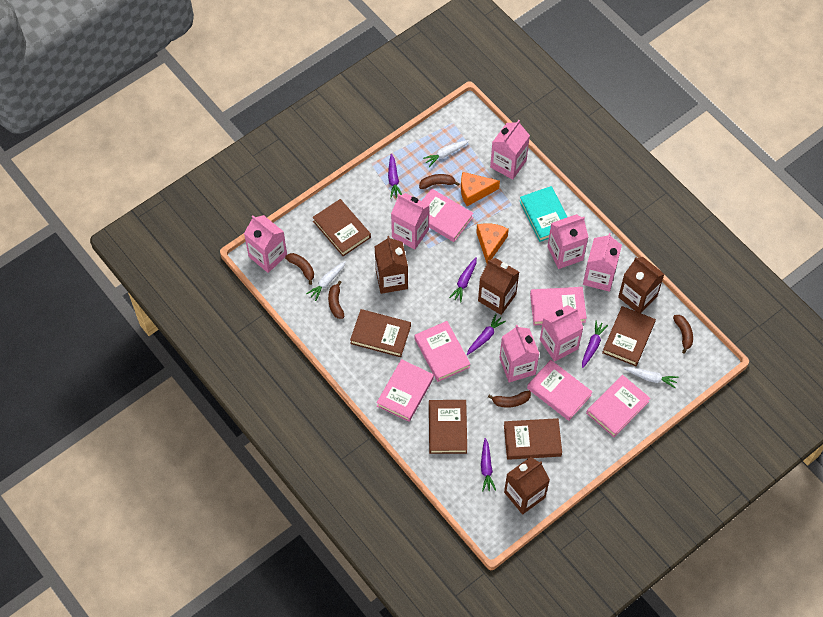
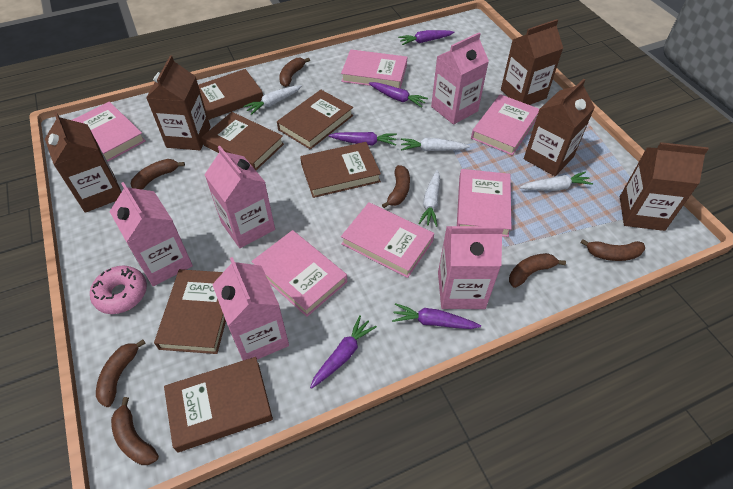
brown banana: [285,253,314,285] [328,281,345,319] [419,174,460,189] [488,391,531,408] [673,315,693,354] = 5 -> [96,339,146,407] [111,397,159,465] [131,159,185,190] [279,58,310,87] [382,165,410,208] [509,253,566,288] [580,239,645,261] = 7
brown book: [312,199,371,256] [350,309,411,357] [429,400,467,454] [504,418,562,460] [602,306,656,366] = 5 -> [154,269,226,354] [164,357,273,452] [198,69,263,120] [201,112,284,170] [277,90,353,150] [300,142,381,198] = 6
brown carton: [375,236,408,294] [478,258,519,315] [504,457,550,514] [618,256,664,313] = 4 -> [45,112,121,213] [146,55,211,150] [501,19,563,105] [524,79,595,176] [620,142,708,231] = 5
orange cheese: [461,172,500,206] [476,223,509,263] = 2 -> none = 0
pink carton: [244,215,287,273] [391,193,430,250] [490,120,530,180] [499,325,539,382] [540,305,583,362] [547,214,588,269] [583,233,622,292] = 7 -> [109,182,193,286] [205,146,275,248] [212,257,289,360] [431,32,489,125] [438,226,504,309] = 5
pink donut: none = 0 -> [90,266,147,314] = 1
turquoise book: [519,186,567,242] = 1 -> none = 0
white carrot: [306,261,346,301] [423,140,469,167] [623,367,678,388] = 3 -> [243,85,302,115] [401,138,470,151] [418,170,440,227] [520,171,593,191] = 4

